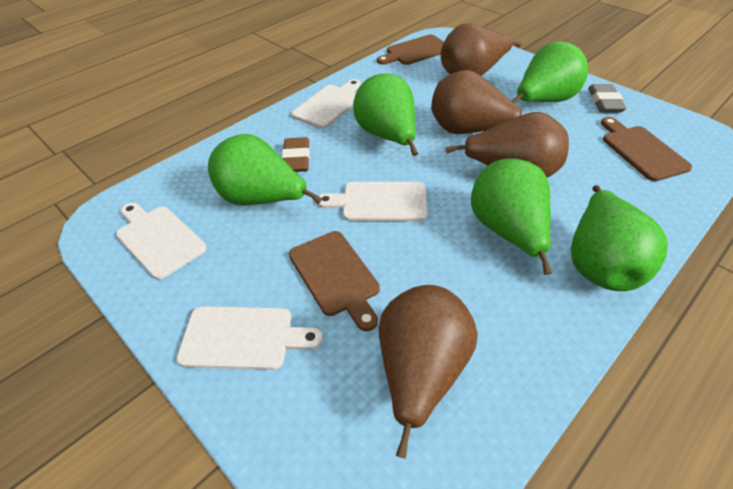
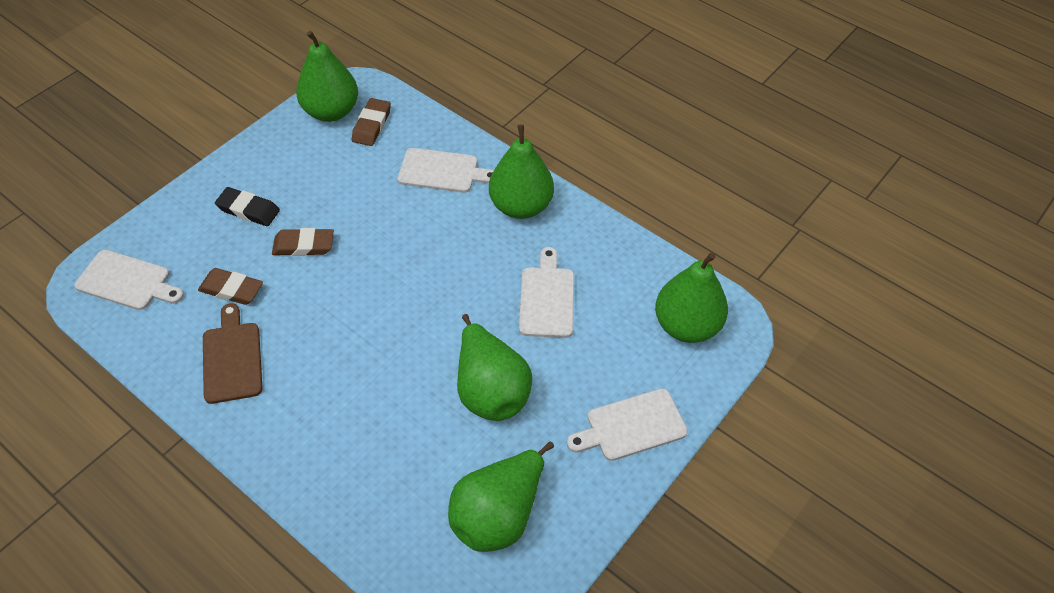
black eraser: none = 0 -> [215,187,280,226] = 1
brown cutting board: [289,231,380,331] [377,35,444,65] [601,117,692,181] = 3 -> [203,303,263,404] = 1
brown eraser: [282,137,310,172] = 1 -> [198,268,263,305] [272,228,334,256] [352,98,391,146] = 3
brown pear: [379,285,478,459] [431,70,522,134] [441,23,521,76] [445,112,569,178] = 4 -> none = 0
grey eraser: [588,84,627,112] = 1 -> none = 0

